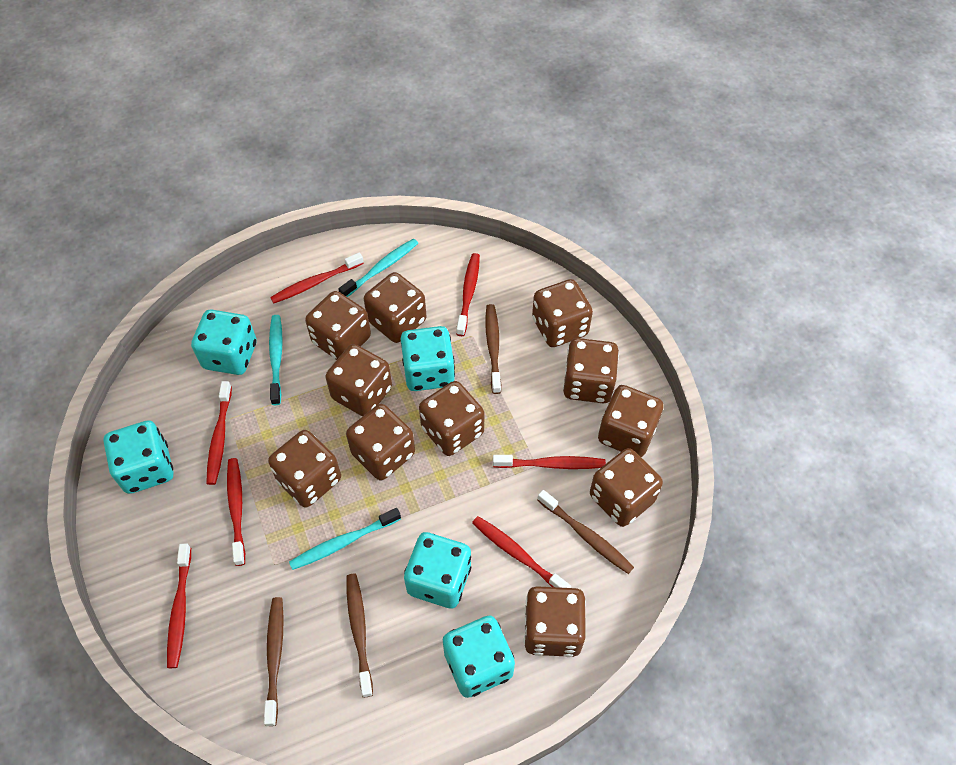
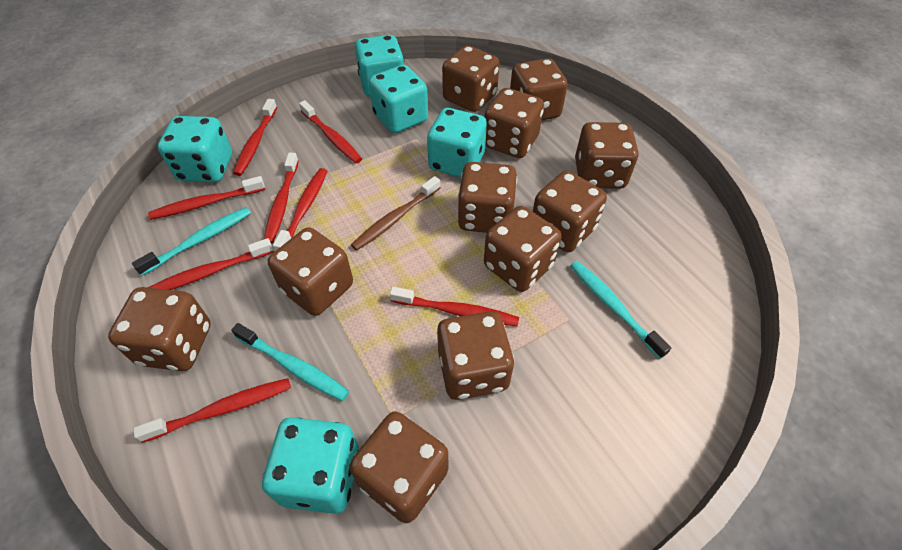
brown toothbrush: [264,597,284,726] [346,574,373,698] [485,304,501,394] [537,490,634,574] = 4 -> [351,176,441,251] = 1
red toothbrush: [167,543,191,668] [206,381,232,485] [227,458,245,566] [270,252,364,304] [456,253,480,336] [472,516,571,588] [493,455,606,469] = 7 -> [134,378,291,443] [148,176,265,220] [148,238,274,290] [233,99,277,176] [264,153,299,244] [273,168,327,251] [299,100,362,163] [390,287,519,326] = 8

